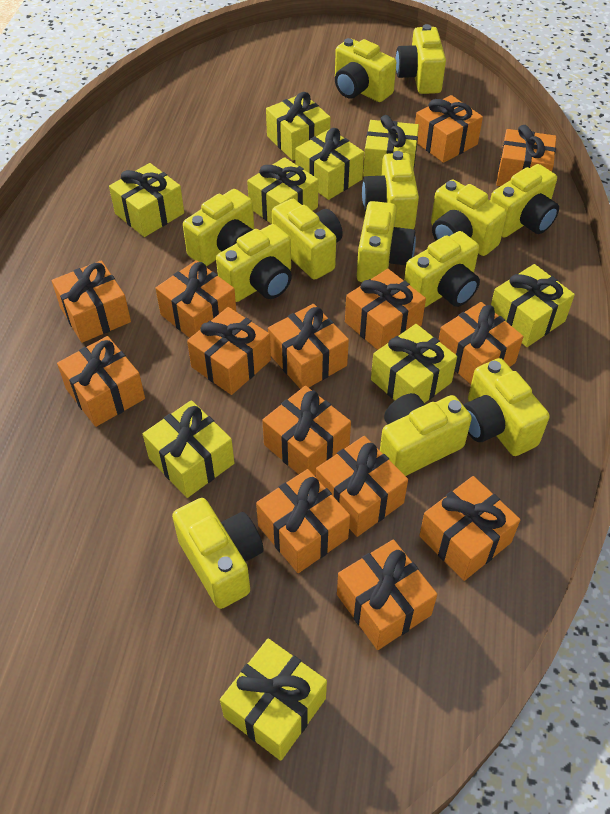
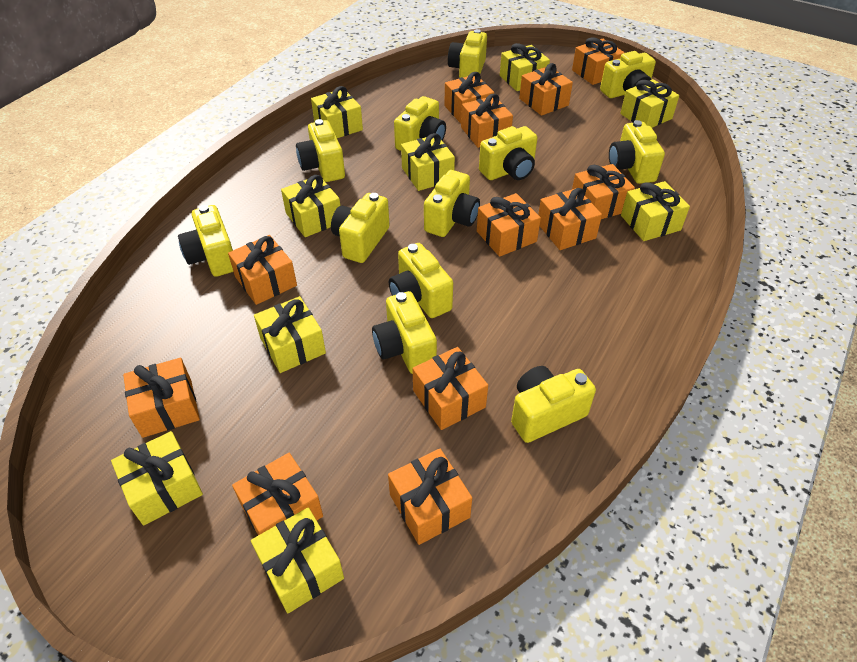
orange gift: [52,260,131,343] [57,336,145,427] [156,260,237,338] [187,307,271,395] [256,469,350,573] [262,386,351,476] [268,304,349,389] [316,436,408,537] [337,539,437,650] [345,269,426,350] [415,95,483,163] [419,476,520,581] [439,302,524,384] [496,125,556,186] = 14 -> [123,358,200,438] [228,235,297,305] [232,453,323,535] [388,449,472,545] [412,347,488,430] [444,72,494,123] [461,94,513,148] [477,193,541,257] [519,63,573,116] [538,188,602,250] [572,37,625,85] [572,164,635,219] = 12
yellow camera: [172,498,264,609] [183,189,254,266] [216,224,292,302] [272,199,343,280] [335,38,396,102] [357,201,416,282] [362,151,419,229] [380,393,472,476] [396,24,446,94] [404,231,480,307] [431,179,507,256] [463,358,550,456] [490,164,559,238] = 13 -> [178,205,233,277] [296,119,345,182] [331,193,389,263] [372,291,437,374] [389,243,453,318] [394,96,446,151] [424,170,480,237] [448,29,487,78] [479,126,537,180] [511,366,596,443] [600,51,656,98] [609,120,665,184] = 12

